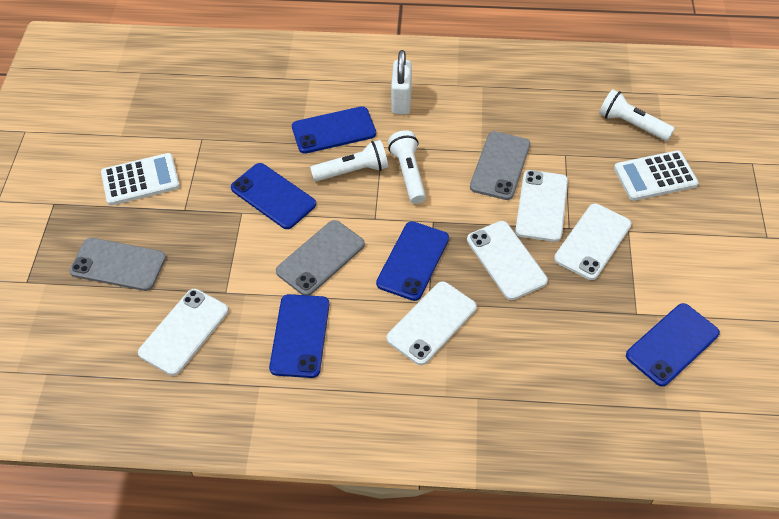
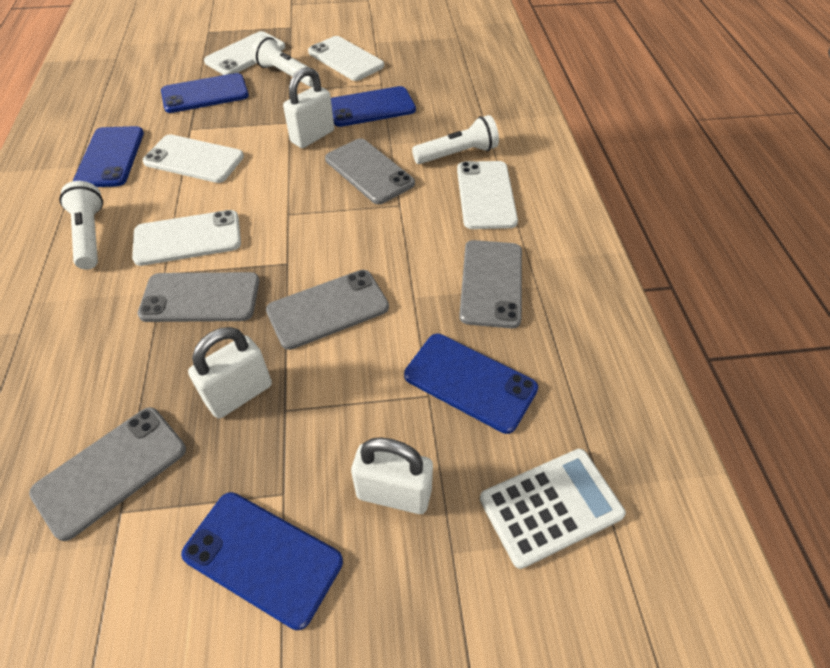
grey phone: [69,238,166,291] [276,220,365,296] [470,131,530,200] = 3 -> [29,407,186,541] [137,272,260,322] [266,270,389,350] [325,139,415,204] [459,240,522,328] = 5
white calculator: [101,153,180,206] [614,150,699,201] = 2 -> [480,449,626,569] = 1
white padlock: [391,50,412,115] = 1 -> [188,327,272,419] [283,67,334,148] [351,437,433,514] = 3

